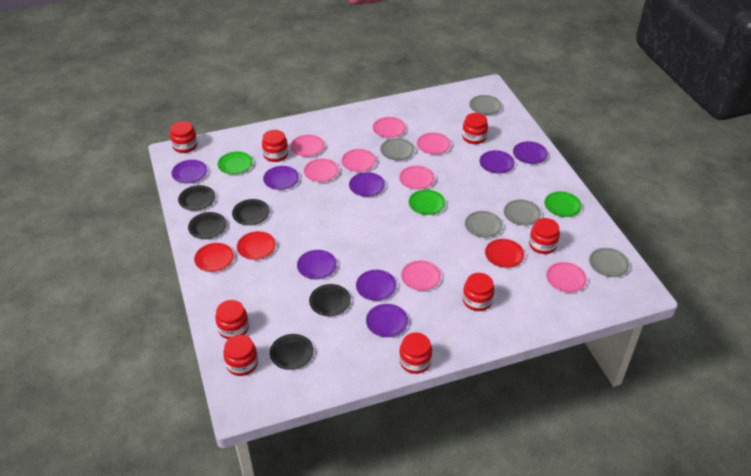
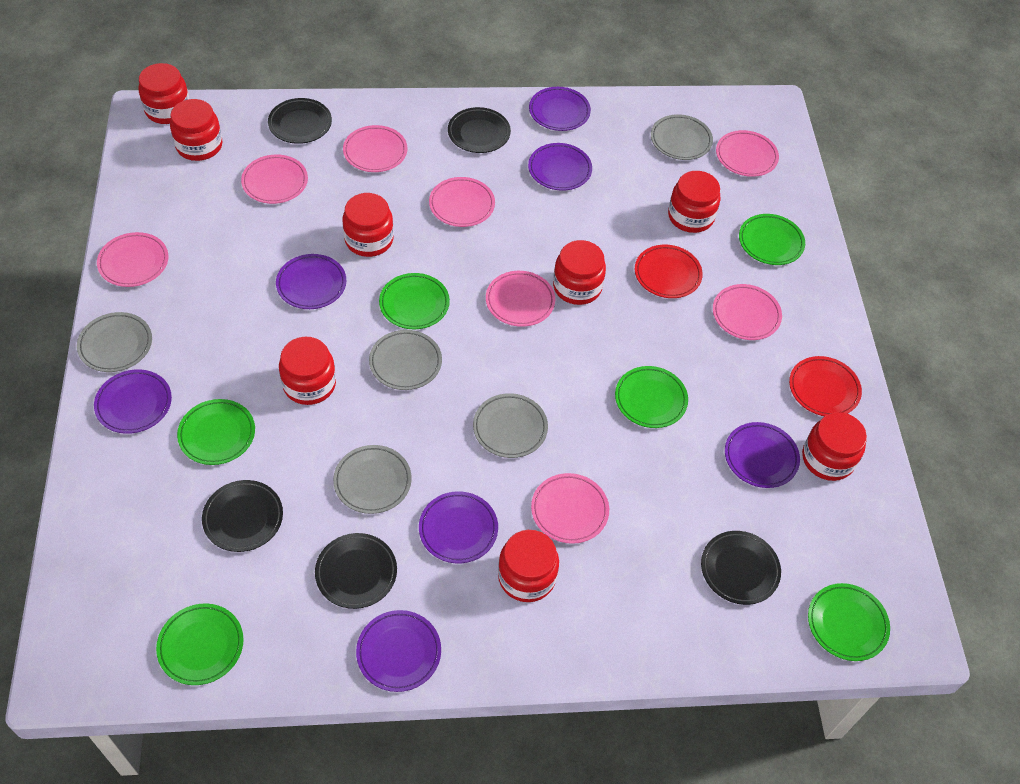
green plate: [218,151,253,175] [409,189,446,215] [544,191,582,217] = 3 -> [156,603,243,685] [177,399,255,465] [379,273,450,329] [615,366,688,428] [739,214,805,265] [808,583,890,661] = 6
purple plate: [172,160,207,183] [263,166,299,190] [297,250,337,279] [349,172,385,197] [356,270,397,301] [366,304,408,337] [480,150,515,174] [513,141,548,164] = 8 -> [94,369,172,434] [276,254,346,309] [356,610,441,692] [419,491,498,563] [528,143,592,191] [529,87,591,131] [725,422,800,488] = 7
red plate: [194,243,234,272] [237,231,276,260] [485,239,525,268] = 3 -> [635,245,703,298] [789,356,862,416] = 2

